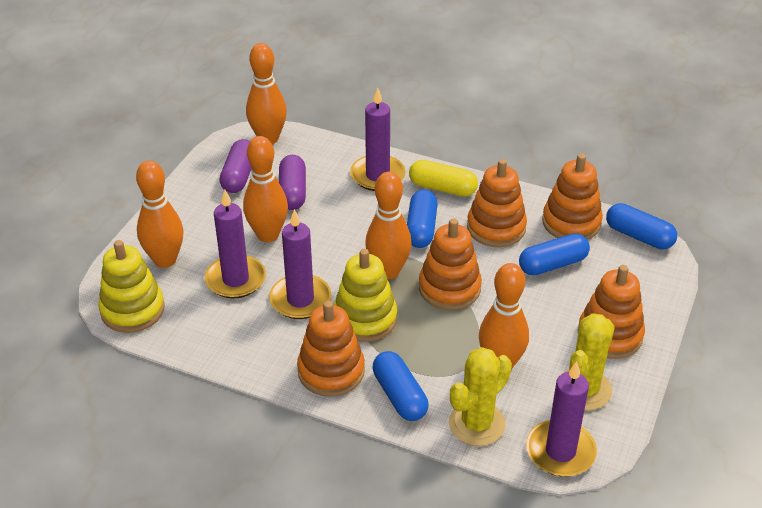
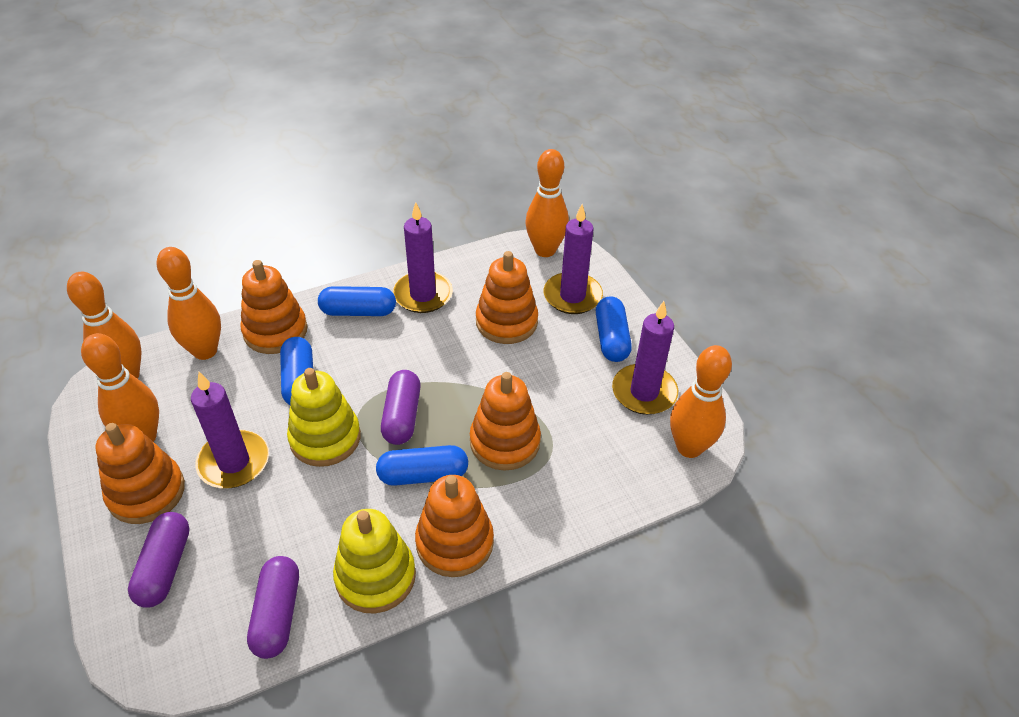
purple capsule: [219,139,252,193] [279,155,306,210] = 2 -> [128,512,190,608] [247,556,299,659] [381,370,421,445] = 3
yellow cactus: [449,347,512,446] [564,313,615,411] = 2 -> none = 0
yellow capsule: [409,160,478,197] = 1 -> none = 0

